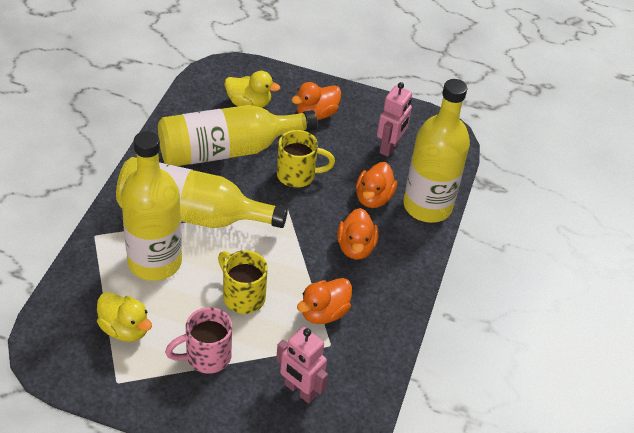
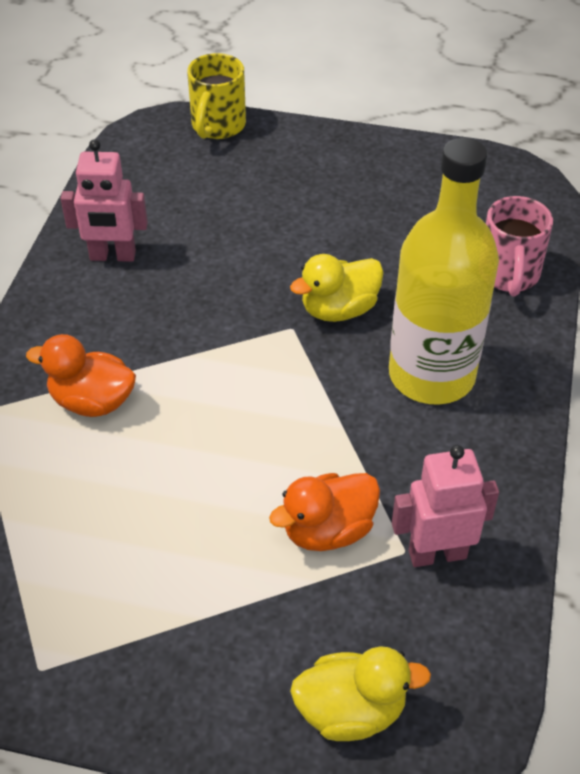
orange duck: [292,82,341,120] [297,278,352,324] [337,208,378,260] [356,162,397,208] = 4 -> [26,334,136,417] [269,473,380,551] = 2
yellow bottle: [116,157,288,228] [121,131,182,281] [158,105,317,166] [403,79,470,223] = 4 -> [389,138,499,405] = 1
yellow mug: [218,250,268,314] [277,130,335,187] = 2 -> [187,53,246,139] = 1

